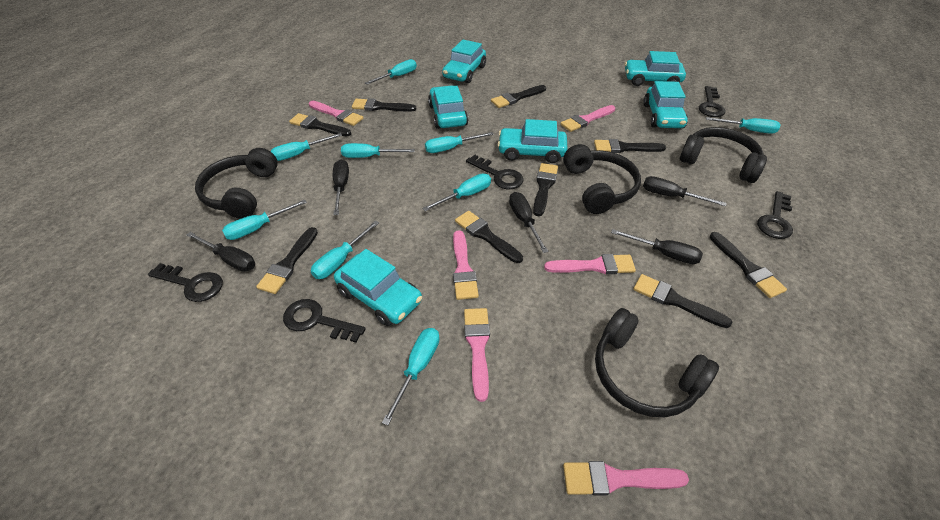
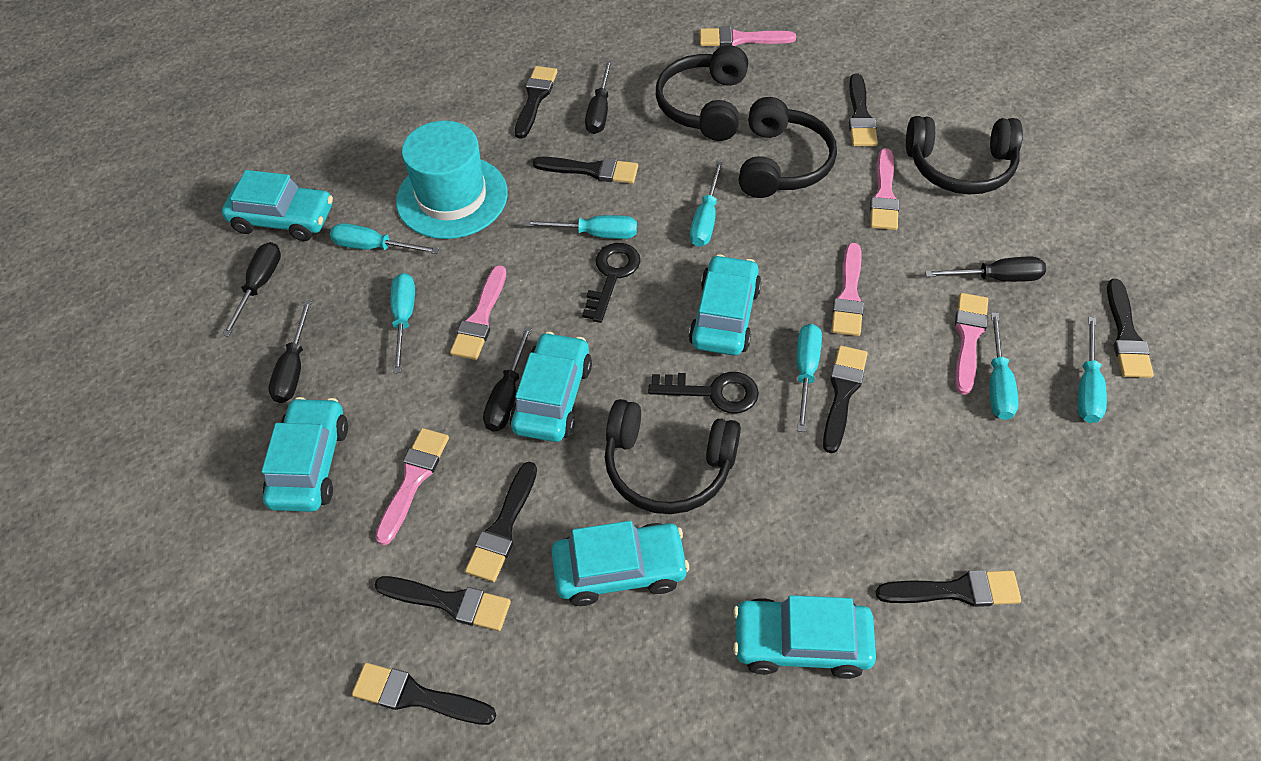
black key: [148,263,223,302] [283,299,366,343] [466,155,523,189] [699,86,725,117] [757,191,793,239] = 5 -> [582,243,640,323] [648,372,759,414] = 2
turquoise hat: none = 0 -> [396,121,508,239] = 1
turquoise screwdriver: [222,199,307,240] [270,133,342,161] [311,221,379,279] [341,143,415,158] [365,59,417,85] [382,328,440,425] [422,173,491,211] [425,132,494,153] [706,117,780,134] = 9 -> [330,223,439,254] [391,273,415,373] [524,215,637,239] [690,162,723,247] [797,324,822,432] [989,313,1019,420] [1078,317,1107,423] = 7

